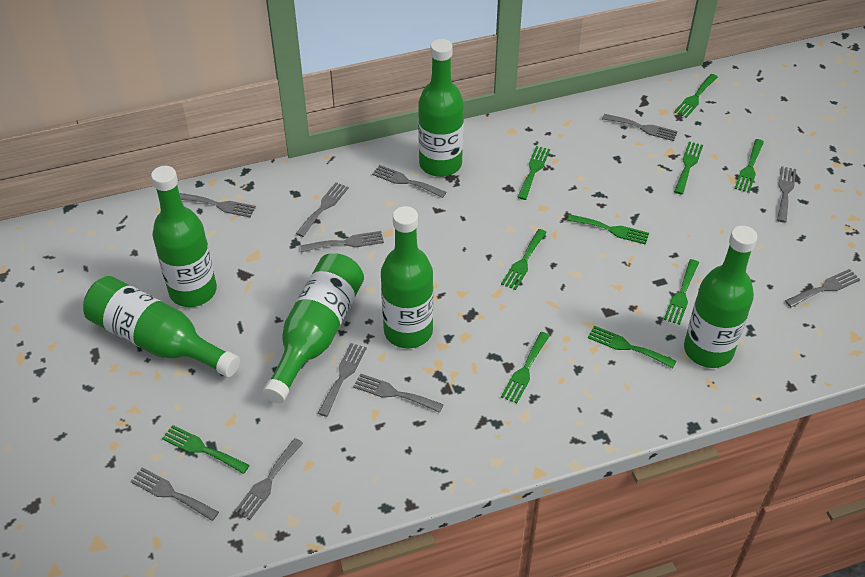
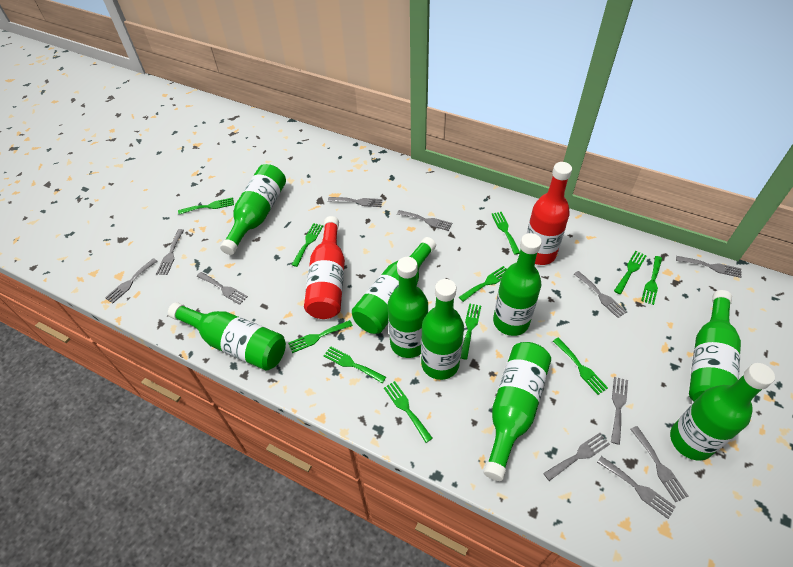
green bottle: [83,276,240,377] [151,166,217,307] [263,253,364,403] [381,206,434,349] [418,39,464,177] [684,226,757,368] = 6 -> [168,302,286,370] [220,164,286,255] [352,237,436,334] [388,257,428,358] [421,279,464,380] [484,342,551,481] [493,233,542,336] [670,363,775,461] [689,290,741,402] = 9
green fork: [162,425,250,474] [501,229,547,290] [501,332,550,404] [518,146,550,200] [567,214,649,245] [588,326,676,368] [664,259,699,325] [674,74,718,118] [674,142,703,194] [734,139,764,193] = 10 -> [178,197,234,214] [288,320,353,353] [292,223,323,267] [323,346,386,383] [384,381,433,443] [459,266,506,302] [461,303,481,360] [491,212,520,255] [553,338,608,395] [614,251,647,294] [641,256,662,305] = 11
red bottle: none = 0 -> [304,216,345,319] [527,162,572,265] = 2

